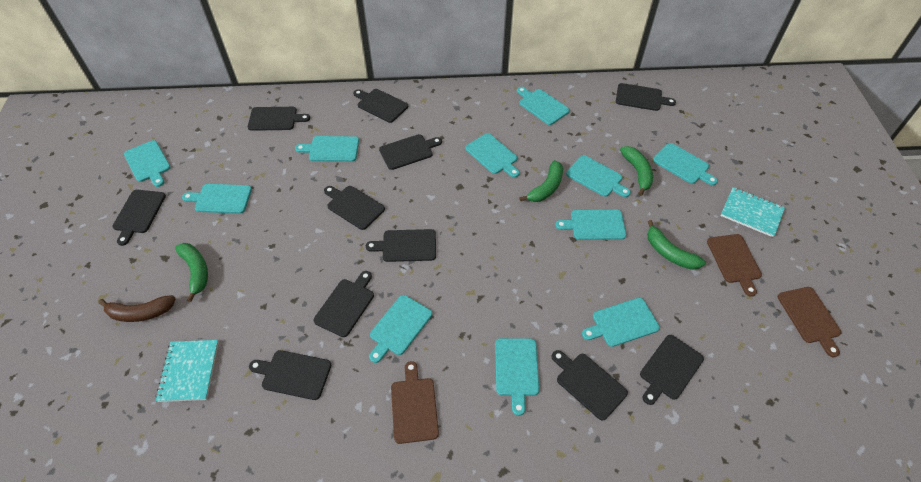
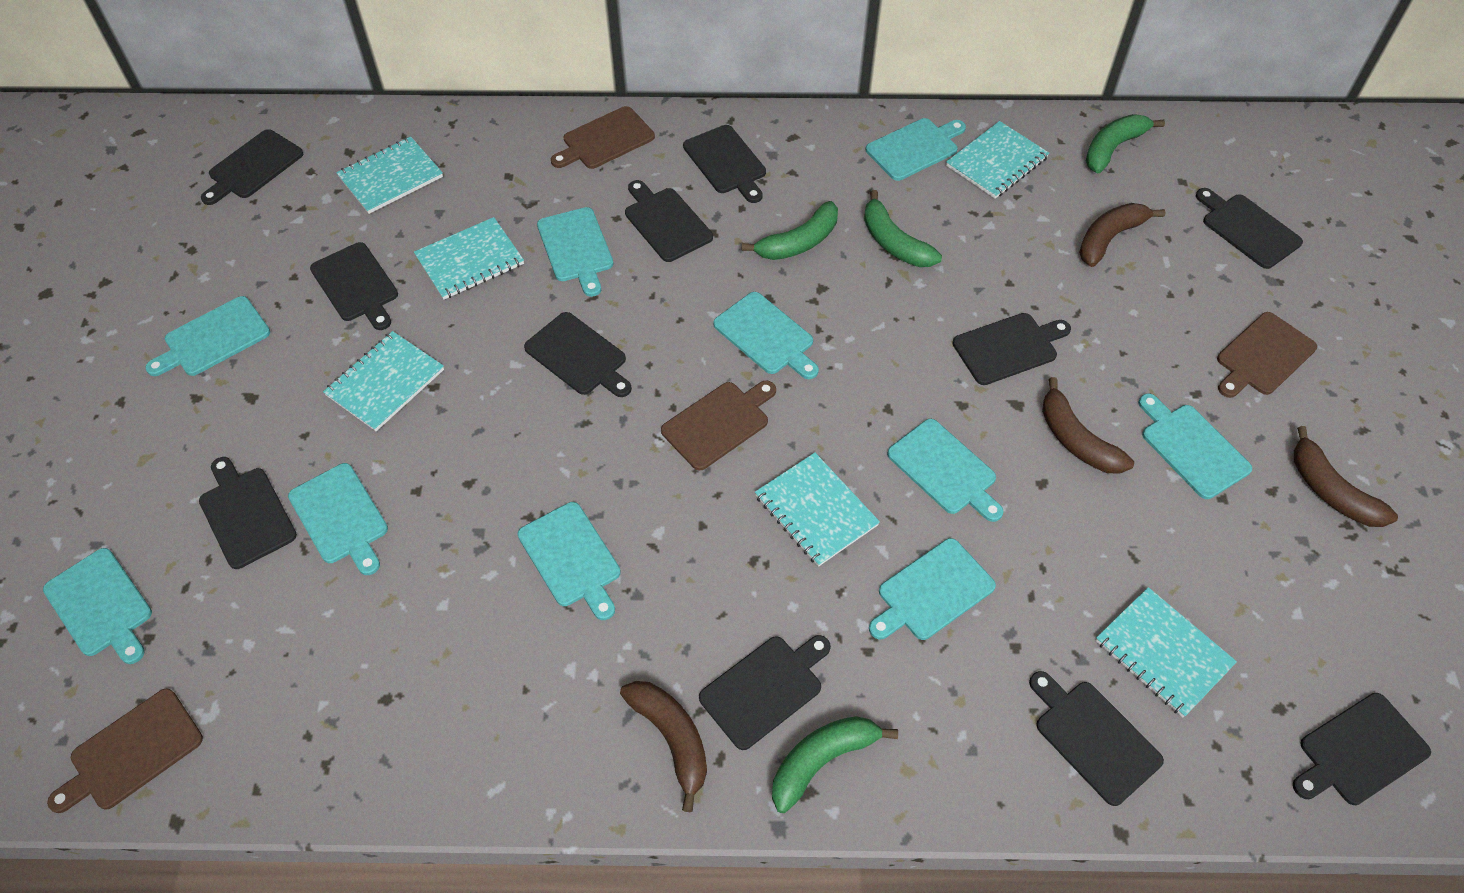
brown banana: [98,295,176,322] = 1 -> [620,681,707,812] [1042,377,1134,474] [1079,203,1165,267] [1294,426,1398,527] = 4
brown cutting board: [391,361,439,444] [707,234,762,297] [778,287,842,357] = 3 -> [47,689,203,813] [551,106,655,169] [661,381,776,470] [1217,312,1317,398] = 4
turquoise cutting board: [124,140,171,187] [182,184,252,214] [295,136,359,162] [369,295,432,363] [465,133,520,178] [495,338,539,416] [517,87,570,125] [555,209,626,240] [566,155,631,197] [582,298,660,347] [653,143,718,185] = 11 -> [43,548,152,664] [145,296,270,376] [288,463,388,575] [518,502,621,620] [537,207,613,297] [713,292,819,379] [866,118,966,181] [869,538,996,640] [887,419,1004,522] [1138,394,1252,499] = 10
turquoise notebook: [155,340,219,402] [720,187,785,237] = 2 -> [323,331,444,431] [336,136,443,214] [414,217,524,300] [755,452,880,567] [946,121,1049,199] [1095,587,1237,717] = 6

